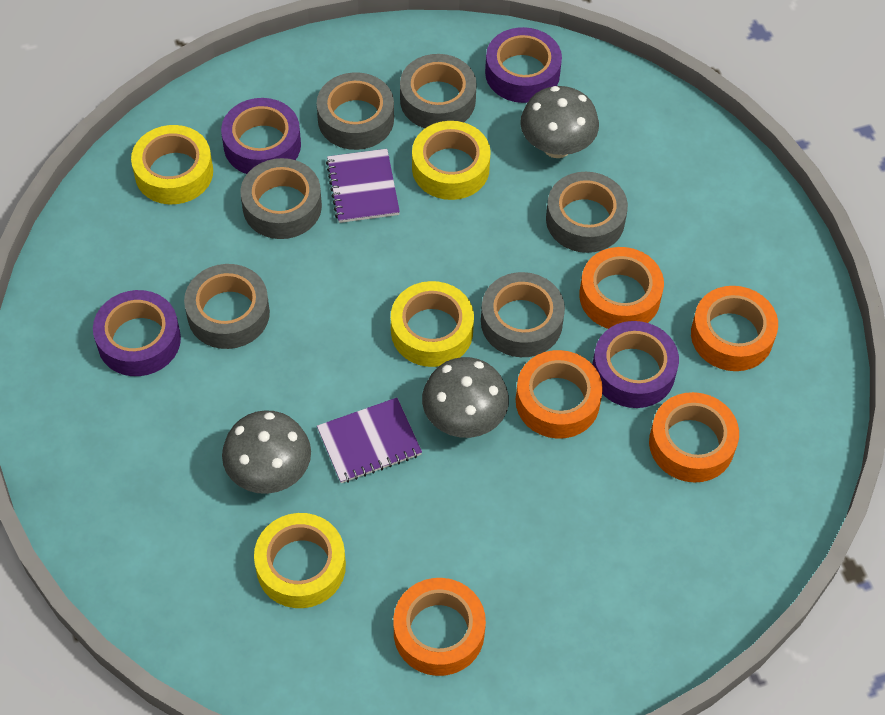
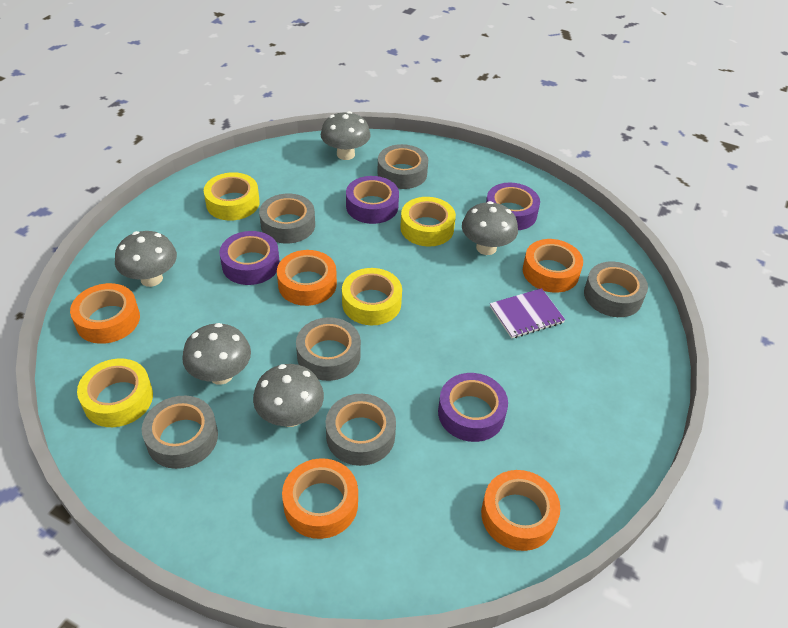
grey mushroom: [222,410,311,494] [422,357,509,438] [520,86,599,158] = 3 -> [115,231,177,287] [182,323,251,385] [253,364,324,427] [321,111,371,160] [462,201,518,255] = 5
purple notebook: [317,398,422,483] [326,149,400,223] = 2 -> [490,288,565,339] = 1

